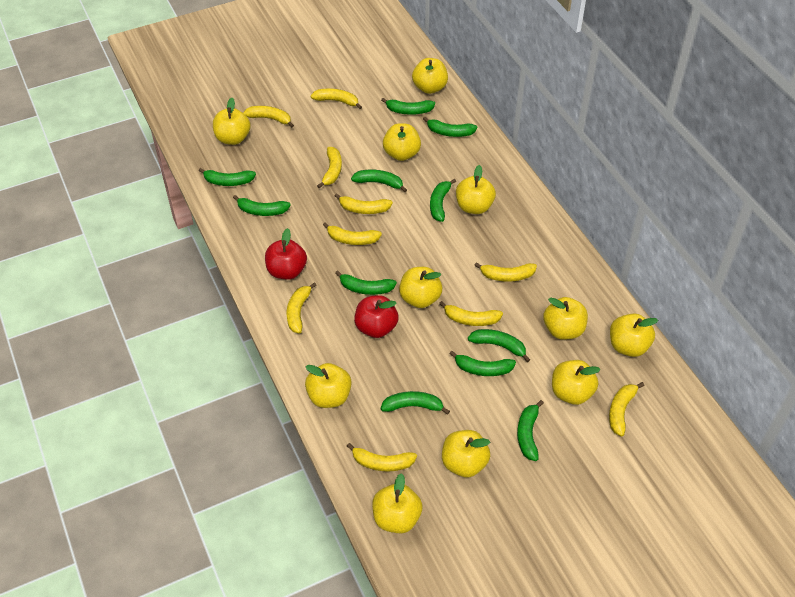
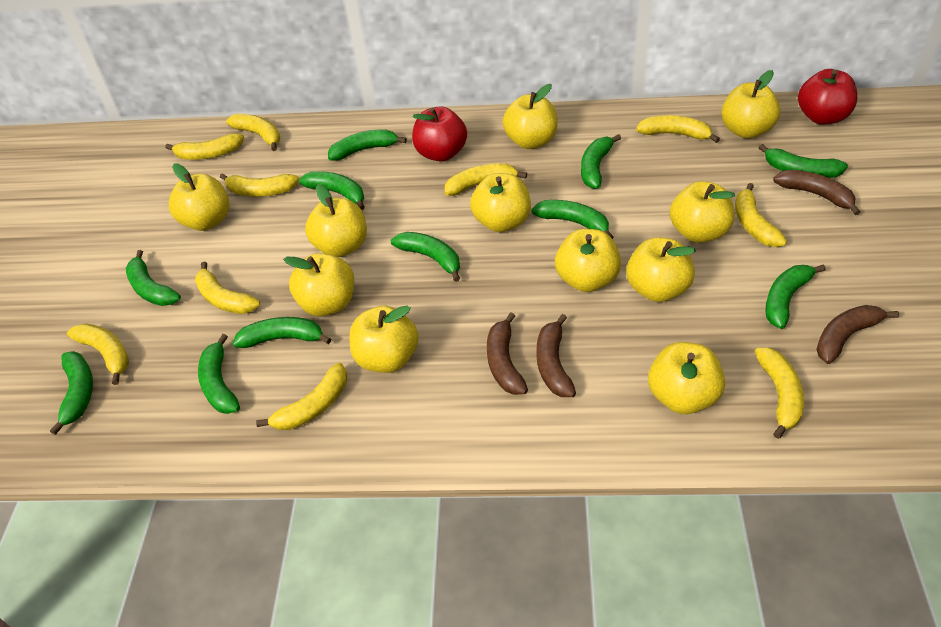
brown banana: none = 0 -> [487,313,528,395] [536,314,576,397] [773,170,860,215] [816,305,899,364] = 4

